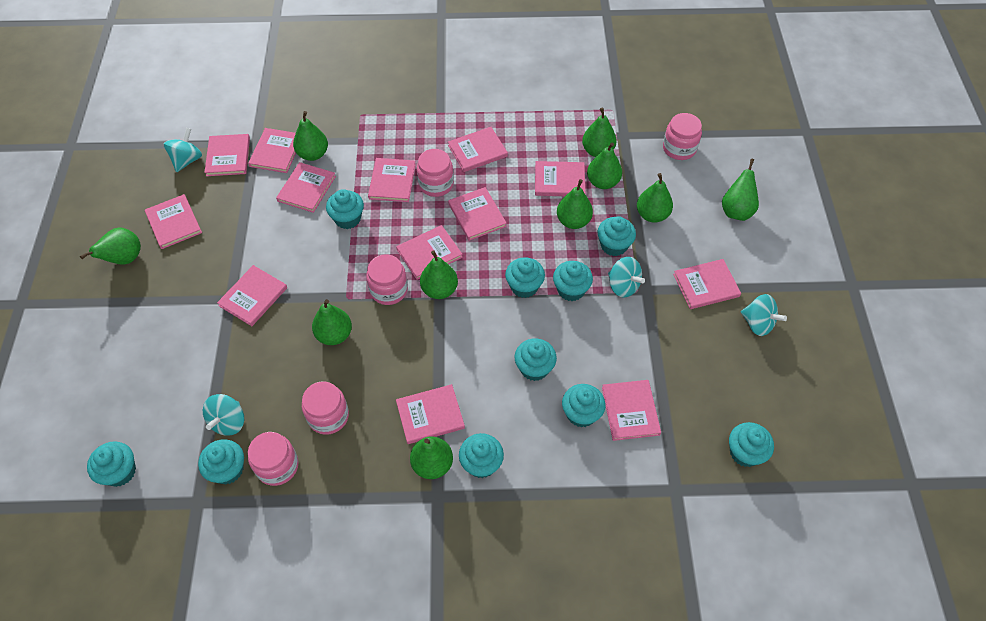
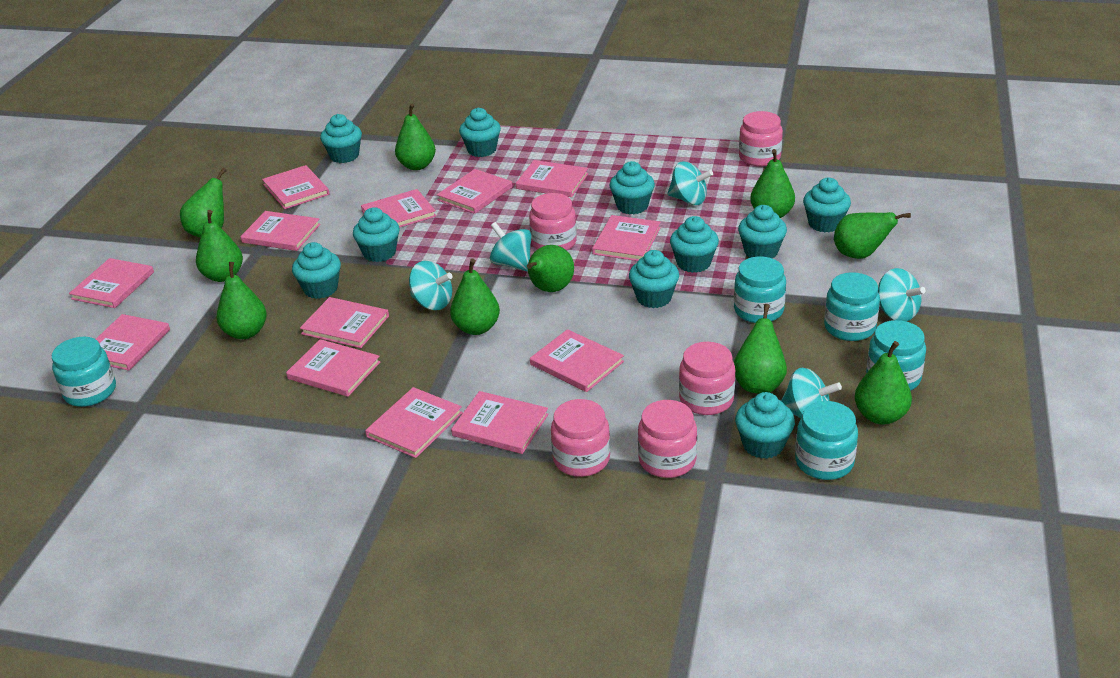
turquoise jar: none = 0 -> [52,337,116,407] [734,256,786,323] [795,401,858,480] [824,272,880,341] [866,320,926,391] = 5
turquoise spinning top: [164,128,202,172] [203,394,244,435] [608,257,645,298] [741,294,787,336] = 4 -> [409,261,453,310] [490,222,532,272] [667,162,713,205] [781,368,842,419] [878,268,926,322] = 5

